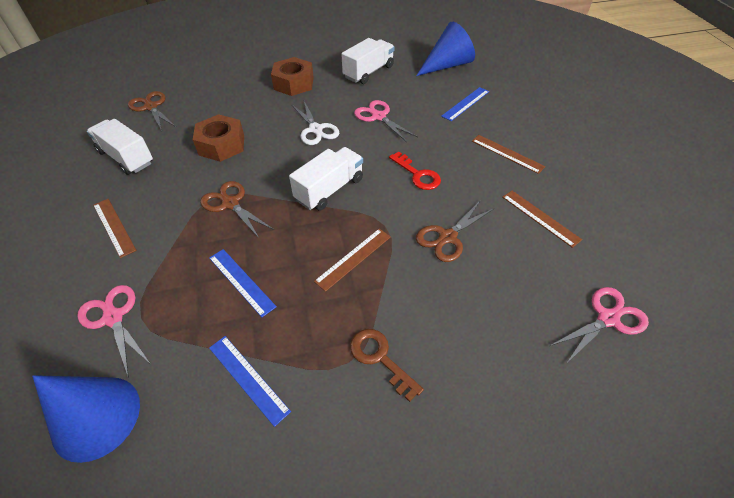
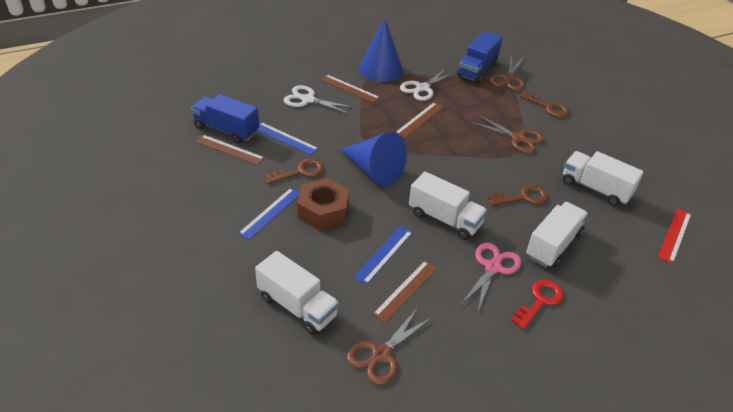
blue truck: none = 0 -> [191,94,259,144] [457,31,503,83] = 2
brown key: [350,329,424,402] = 1 -> [265,158,325,184] [488,185,549,206] [519,91,570,117] = 3
brown nut: [193,114,244,162] [271,57,314,96] = 2 -> [297,178,349,231] = 1
pink scissors: [77,285,151,378] [354,100,418,142] [550,287,649,364] = 3 -> [461,243,521,311] = 1
red ruler: none = 0 -> [658,209,691,263] = 1
white scissors: [291,101,339,145] = 1 -> [284,85,355,114] [400,68,457,101] = 2
white truck: [87,119,153,175] [289,147,363,211] [341,38,395,84] = 3 -> [255,251,339,335] [409,171,487,240] [526,202,588,267] [563,151,644,206] = 4

